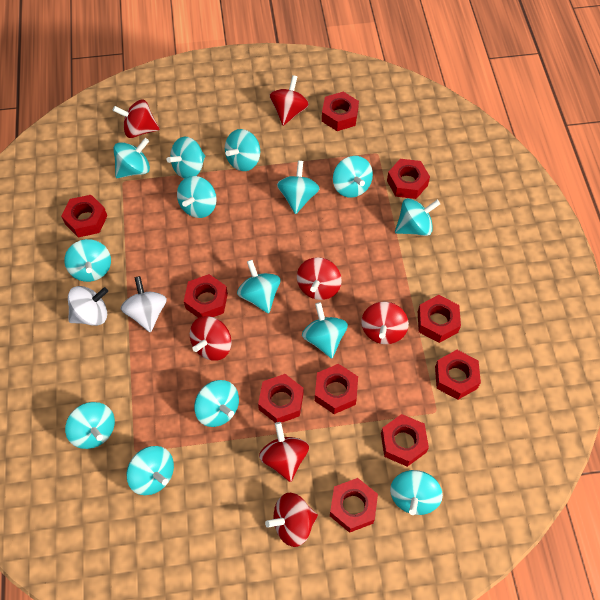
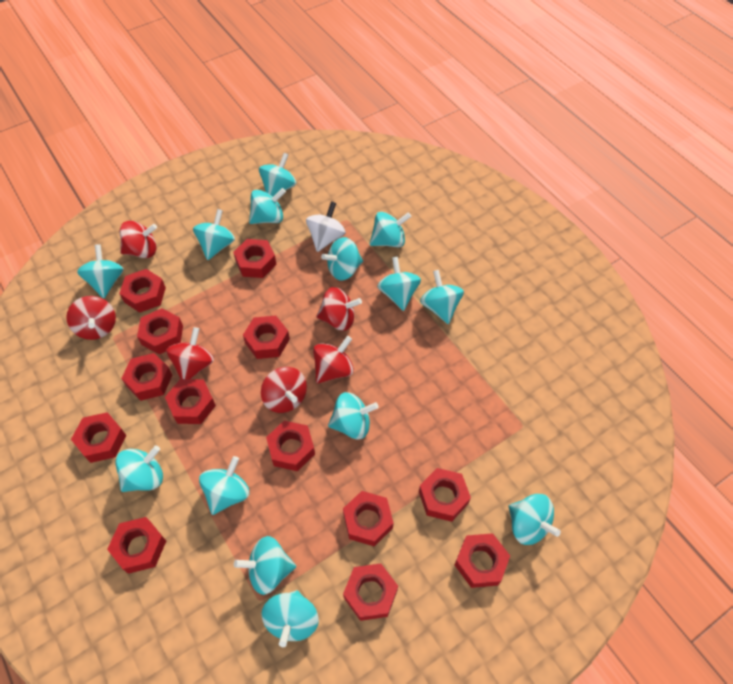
red nut: [61,195,107,237] [184,274,228,318] [258,374,304,423] [315,364,358,414] [322,92,359,131] [330,478,378,533] [381,414,429,467] [387,159,430,199] [418,295,461,343] [435,350,481,400] = 10 -> [71,412,127,463] [107,517,166,574] [119,269,166,313] [121,353,172,401] [137,308,183,354] [165,379,216,424] [233,239,277,278] [243,316,290,359] [266,421,315,471] [343,491,394,546] [343,563,398,621] [419,468,471,522] [455,533,510,588] = 13
red spinning top: [113,100,160,138] [190,316,232,361] [259,422,309,482] [265,493,318,547] [270,75,309,126] [297,257,342,300] [361,302,409,344] = 7 -> [66,296,116,340] [120,221,157,258] [166,327,214,379] [261,367,307,413] [313,336,354,384] [316,287,362,331] = 6
white spinning top: [68,286,108,326] [120,276,167,333] = 2 -> [306,202,346,252] = 1

